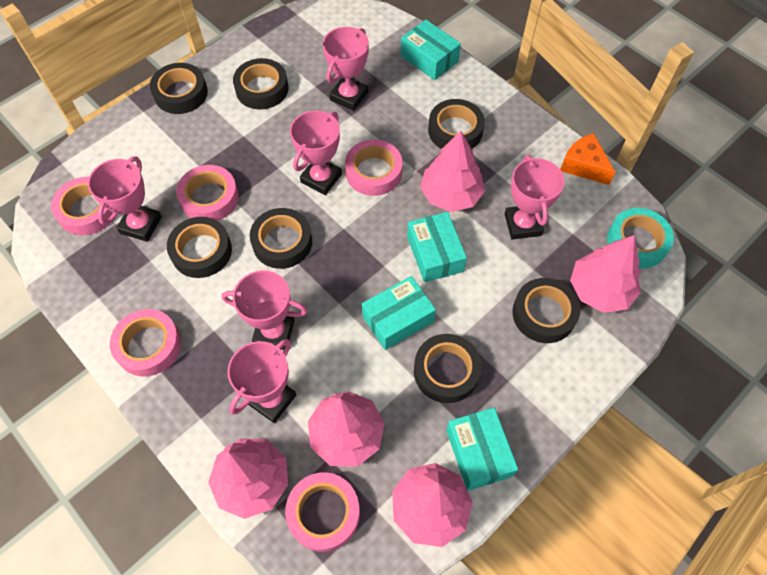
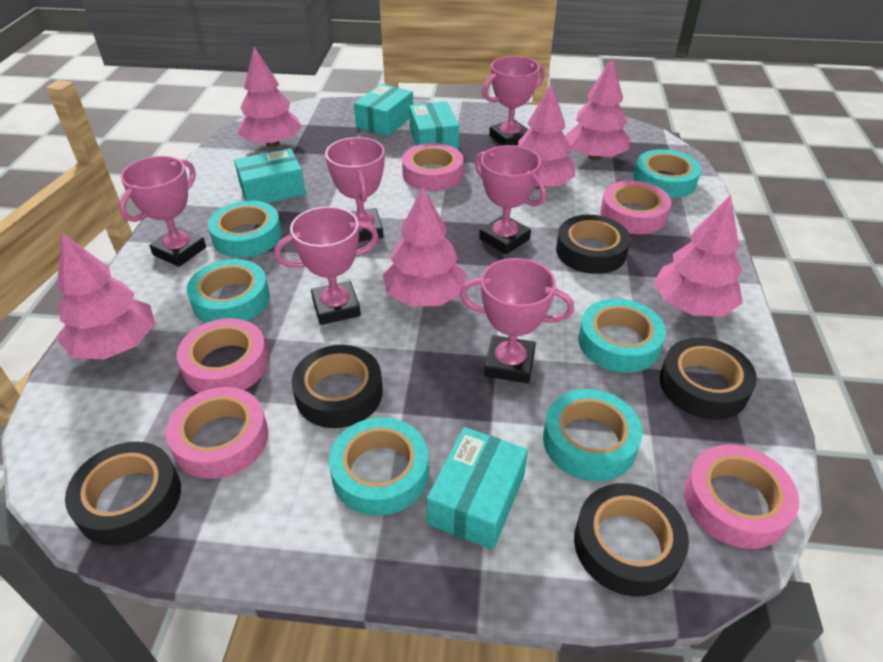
black tape: [150,63,208,114] [167,217,232,278] [233,58,288,109] [250,208,312,269] [414,334,482,403] [428,99,485,149] [512,278,580,343] = 7 -> [65,442,181,546] [292,345,383,428] [556,215,630,274] [574,483,689,596] [660,338,757,420] = 5
orange cheese: [560,133,615,185] = 1 -> none = 0
pink tree: [208,438,288,519] [308,391,385,467] [392,463,473,547] [420,131,485,212] [570,235,641,313] = 5 -> [57,233,155,360] [237,47,302,147] [383,187,467,306] [518,83,575,189] [565,58,630,160] [654,195,743,316] = 6
turquoise tape: [607,208,674,268] = 1 -> [187,259,270,323] [208,201,282,258] [329,417,428,516] [543,389,642,481] [578,298,666,373] [633,149,701,198] = 6

